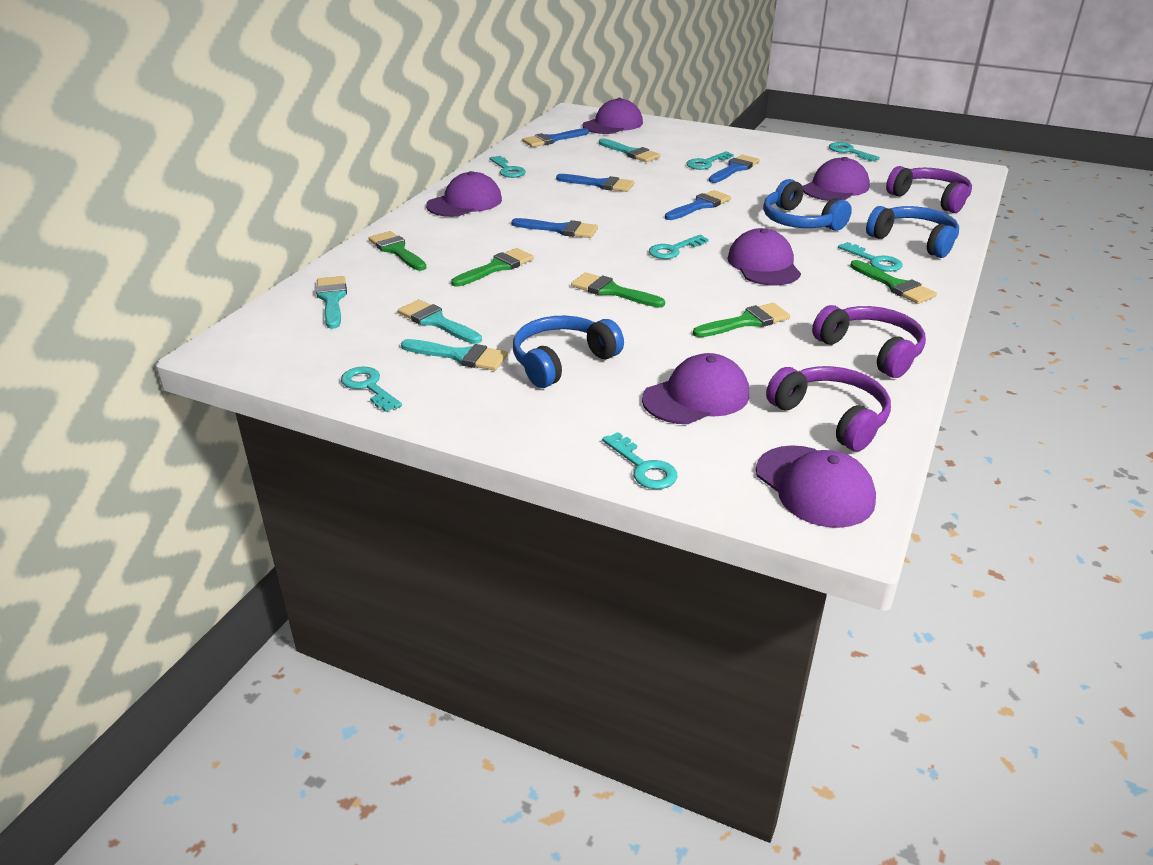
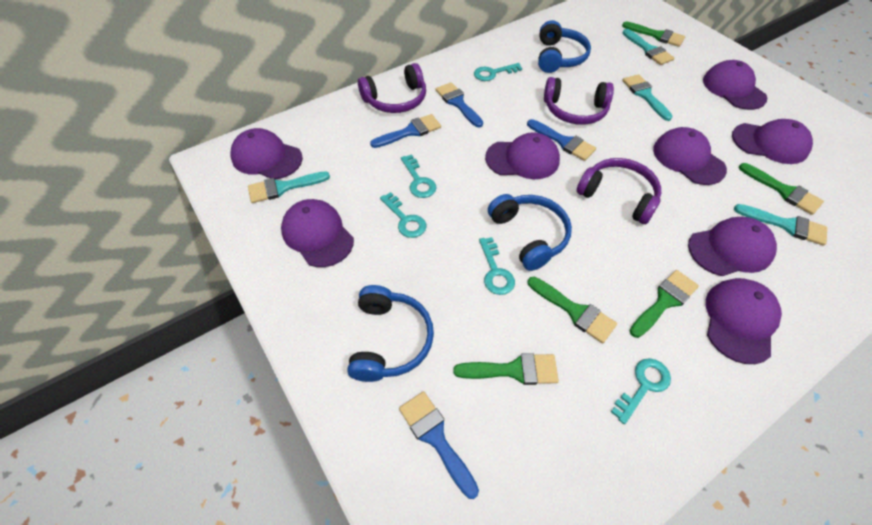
blue brush: [511,218,598,238] [522,128,589,147] [556,174,634,192] [665,190,731,220] [709,155,760,183] = 5 -> [370,114,441,148] [399,391,479,499] [436,82,483,127] [527,119,596,161] = 4
purple cap: [426,171,502,217] [582,98,643,134] [642,353,749,424] [727,228,801,285] [756,445,876,528] [802,157,870,201] = 6 -> [230,128,303,179] [281,199,354,267] [485,132,560,179] [653,127,727,185] [688,217,777,276] [703,60,767,110] [706,278,782,364] [732,119,813,164] = 8
turquoise key: [341,367,402,412] [489,156,526,178] [602,432,678,489] [649,235,709,259] [687,151,734,170] [829,142,880,162] [838,242,903,272] = 7 -> [380,192,426,238] [401,154,437,198] [474,63,522,81] [479,237,515,295] [611,358,671,424] = 5

